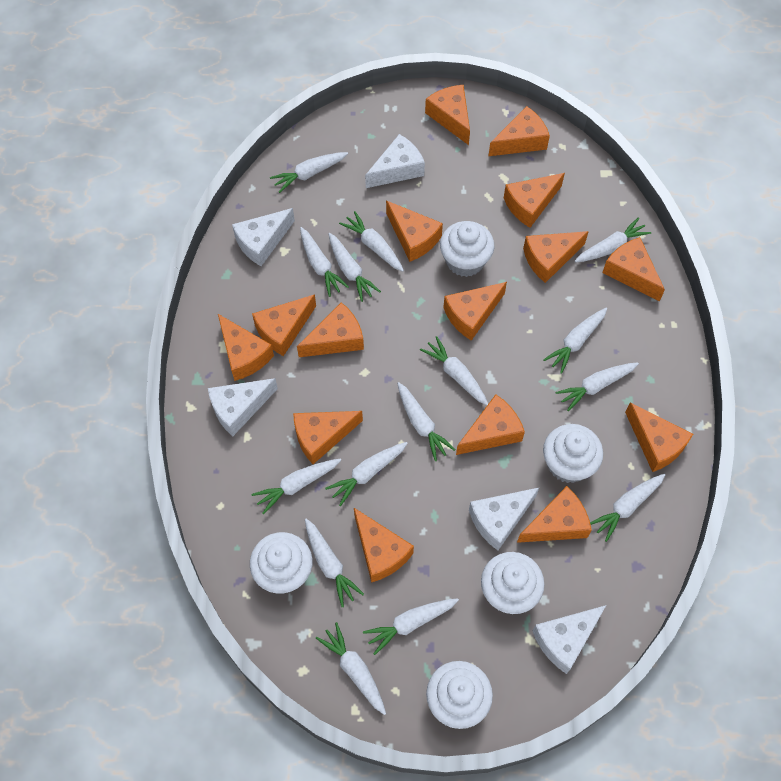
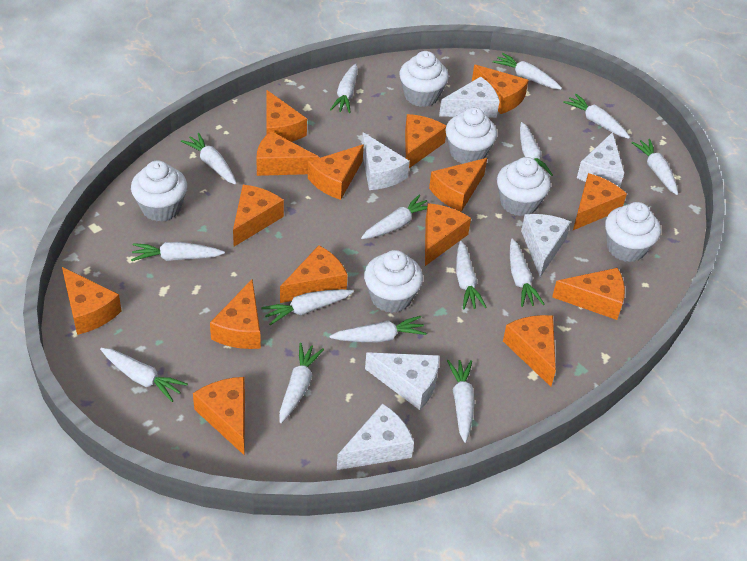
white cheese: [208,378,278,436] [232,208,295,266] [365,134,425,188] [469,487,540,550] [533,605,606,674] = 5 -> [337,403,414,470] [362,132,410,190] [365,352,440,410] [439,77,500,118] [521,214,571,277] [577,132,624,187] = 6
white cupcake: [250,532,312,594] [426,661,493,729] [440,221,494,277] [481,552,545,614] [543,424,603,483] = 5 -> [131,160,187,222] [364,250,423,313] [399,51,449,107] [446,107,497,164] [497,157,551,216] [605,202,661,262] = 6

